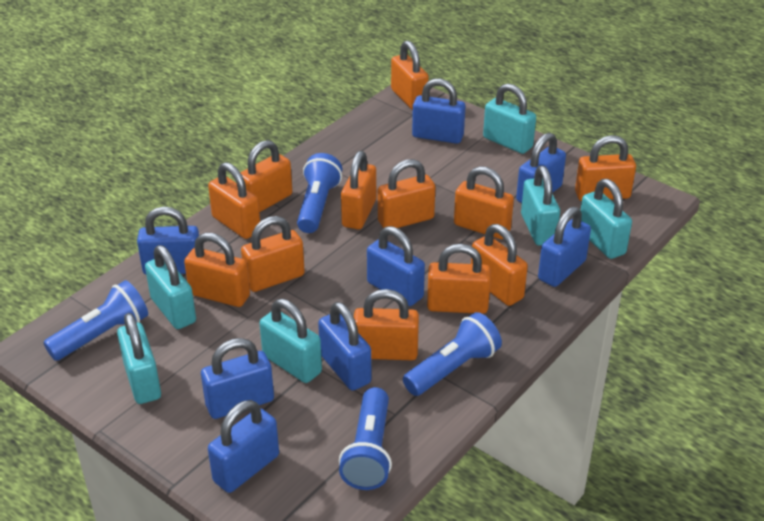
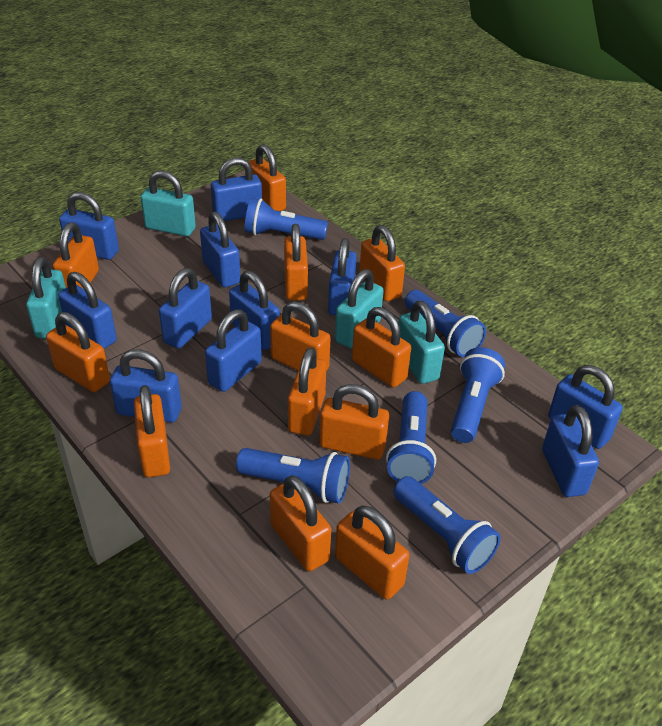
blue flashlight: [44,280,148,361] [297,153,342,233] [339,387,392,490] [403,312,502,396] = 4 -> [236,448,350,504] [245,198,328,240] [386,391,436,484] [393,476,501,574] [405,290,486,357] [451,347,505,443] = 6
blue padlock: [137,207,199,275] [201,338,274,419] [208,400,279,493] [318,302,371,391] [367,226,425,306] [412,79,466,144] [516,133,566,203] [538,206,591,287] = 8 -> [58,272,117,349] [59,192,119,260] [110,349,182,422] [159,268,212,349] [200,212,240,288] [205,309,262,392] [211,158,262,221] [229,271,280,350] [328,238,357,315] [542,405,599,497] [548,365,623,449] = 11
turquoise padlock: [117,313,161,404] [145,245,196,329] [259,299,322,383] [483,84,536,154] [521,166,560,246] [580,179,632,259] = 6 -> [26,257,66,338] [141,171,196,236] [335,269,384,348] [398,301,445,384] = 4

